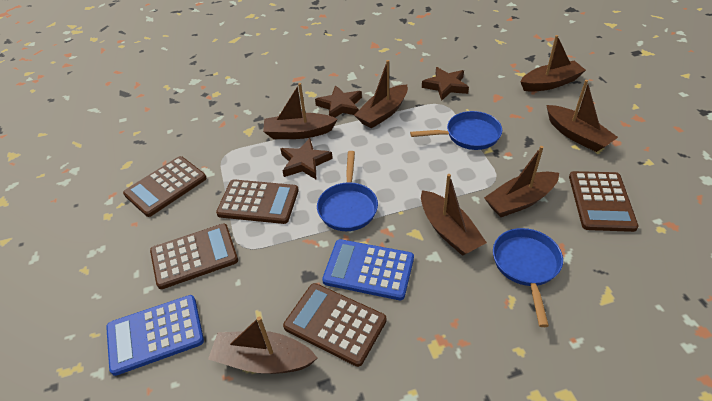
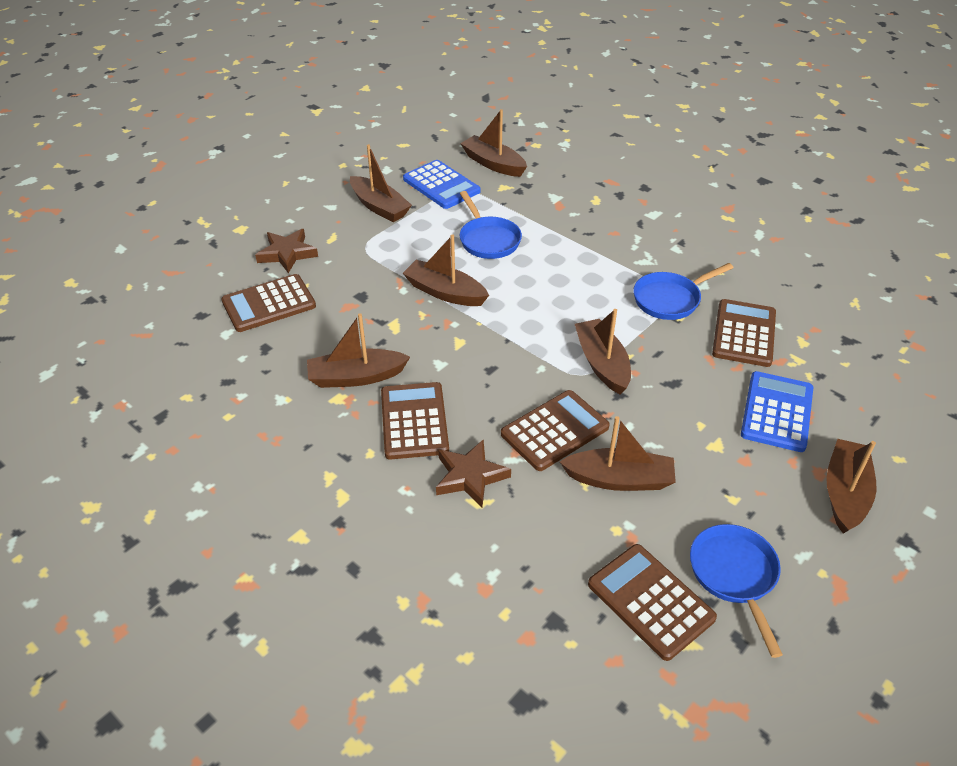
brown star: [280,138,333,179] [315,85,362,118] [422,67,469,101] = 3 -> [255,229,318,273] [436,439,511,507] = 2

